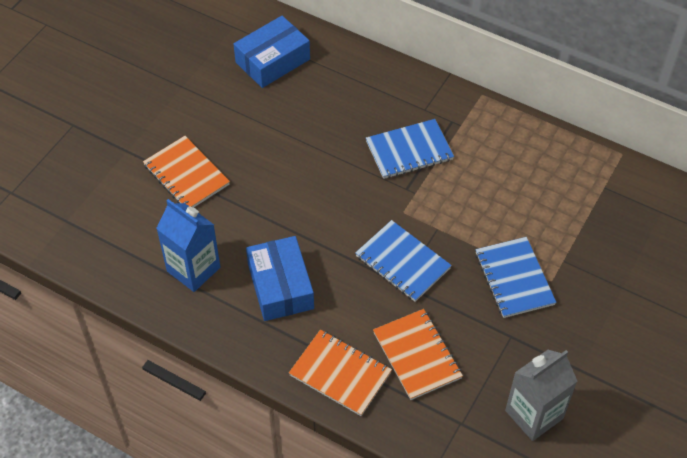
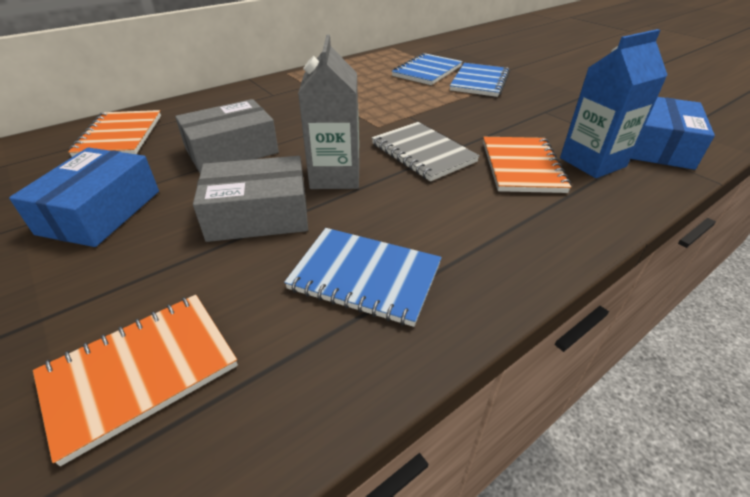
grey box: none = 0 -> [175,99,279,173] [193,156,308,242] = 2
grey notebook: none = 0 -> [372,122,480,181] = 1

